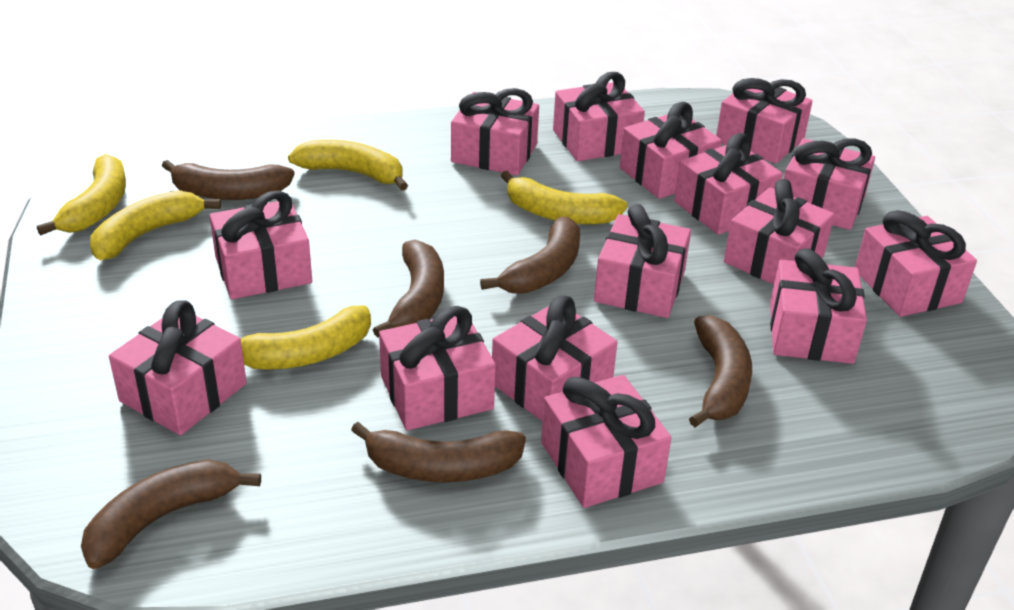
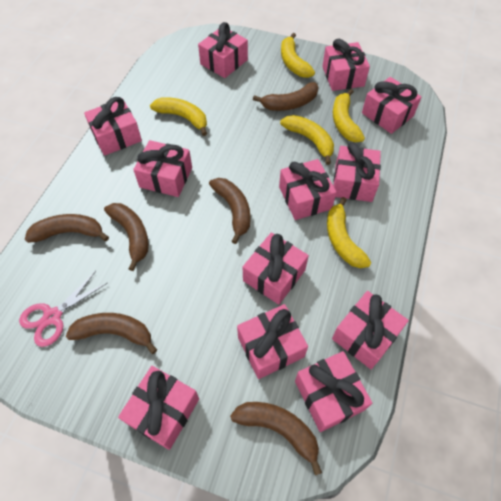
pink gift: [109,300,247,435] [209,190,312,299] [379,306,496,430] [451,88,539,175] [492,295,618,422] [541,375,671,508] [553,72,645,161] [594,204,691,318] [620,102,722,199] [674,133,783,235] [716,78,813,164] [724,179,834,285] [770,248,867,364] [784,138,875,230] [855,210,977,317] = 15 -> [84,97,142,156] [118,366,199,450] [133,140,192,197] [198,22,248,78] [237,304,308,379] [243,232,309,305] [279,159,337,220] [295,351,372,432] [322,39,370,91] [332,291,409,369] [334,142,381,202] [362,77,421,134] = 12
pink scissors: none = 0 -> [19,271,107,347] = 1

